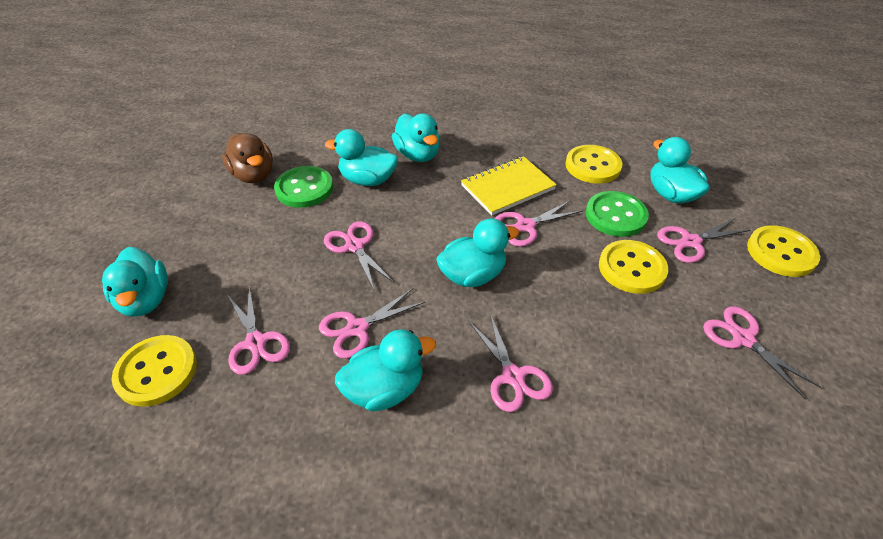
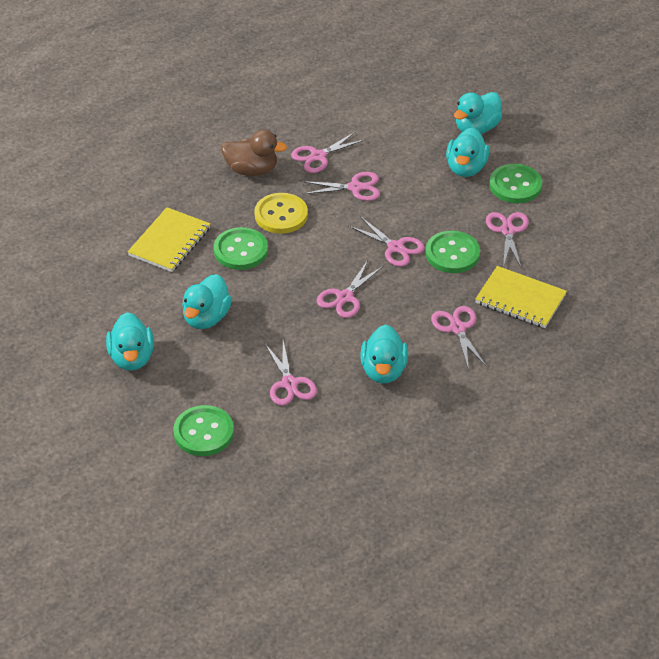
green button: [274,166,334,208] [586,191,649,237] = 2 -> [173,405,234,456] [214,227,268,270] [425,231,480,273] [489,164,542,203] = 4
turquoise duck: [102,247,168,317] [325,129,398,186] [335,329,436,411] [392,114,440,162] [436,218,519,287] [650,137,710,203] = 6 -> [106,312,154,371] [182,274,232,329] [360,325,408,384] [446,127,490,177] [454,92,502,134] = 5
yellow button: [112,335,197,407] [565,145,622,184] [599,240,668,294] [747,225,820,277] = 4 -> [254,193,308,234] = 1
yellow notebook: [461,156,557,215] = 1 -> [128,207,210,272] [475,266,567,328] = 2

